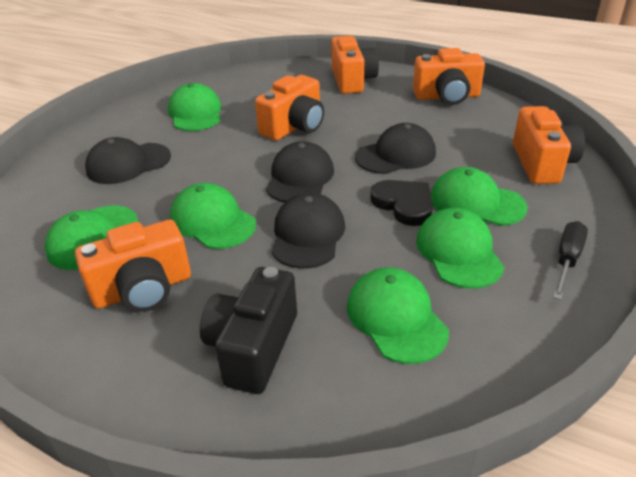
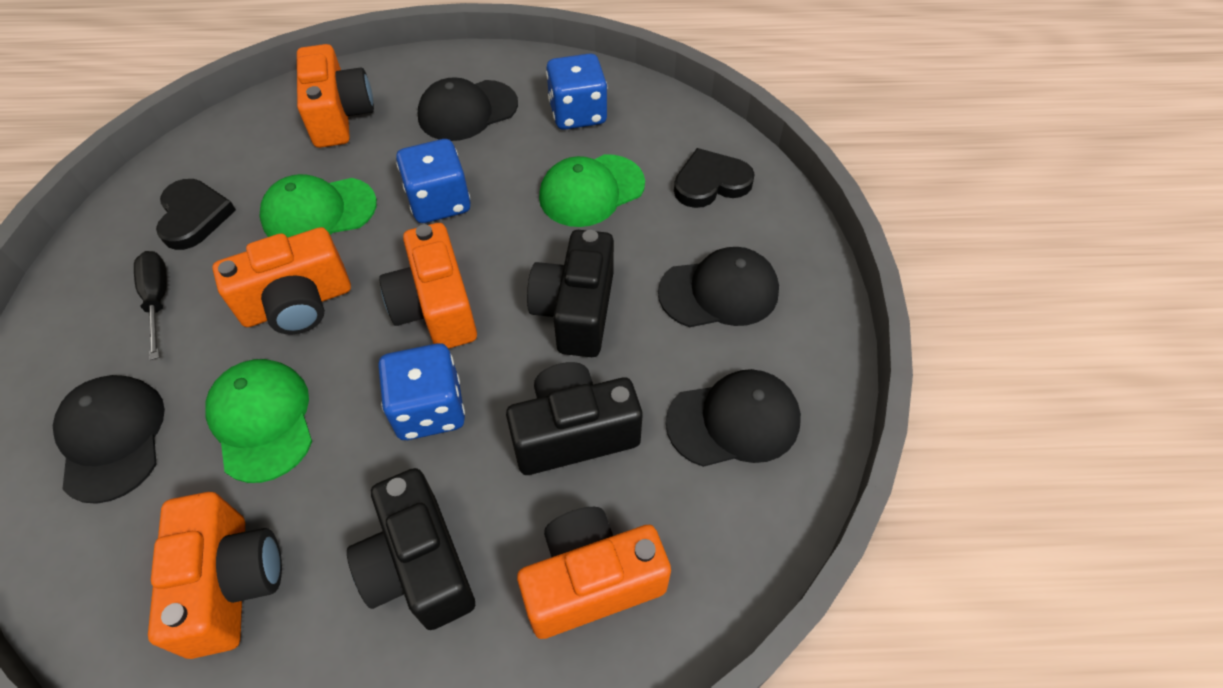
black camera: [200,267,297,394] = 1 -> [347,468,475,630] [506,362,642,475] [527,230,614,357] = 3
black heart: [370,180,433,226] = 1 -> [156,179,236,250] [674,148,755,208] = 2
blue dice: none = 0 -> [378,343,465,440] [396,139,470,223] [546,53,607,130] = 3
green cap: [45,206,138,270] [168,83,221,131] [170,183,256,249] [347,267,449,364] [416,208,504,289] [431,167,528,226] = 6 -> [206,359,312,483] [259,174,377,238] [539,154,645,227] = 3

